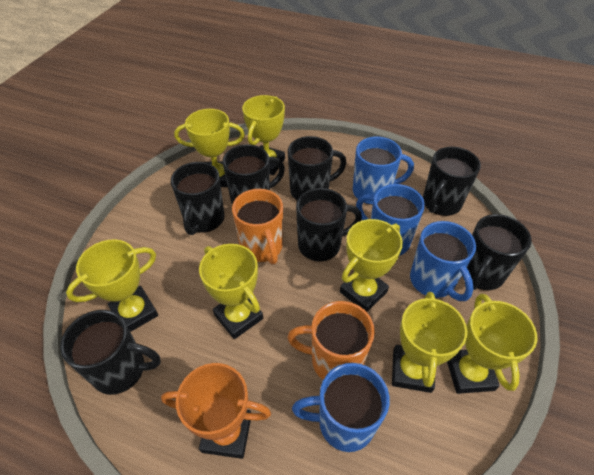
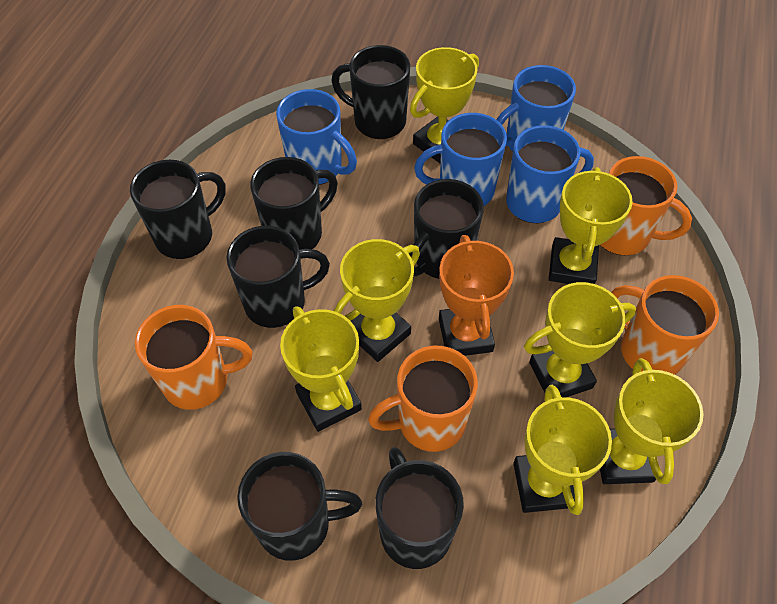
orange mug: [232,189,283,265] [287,301,375,380] = 2 -> [135,305,252,410] [368,346,478,452] [600,156,692,255] [611,275,719,375] = 4

